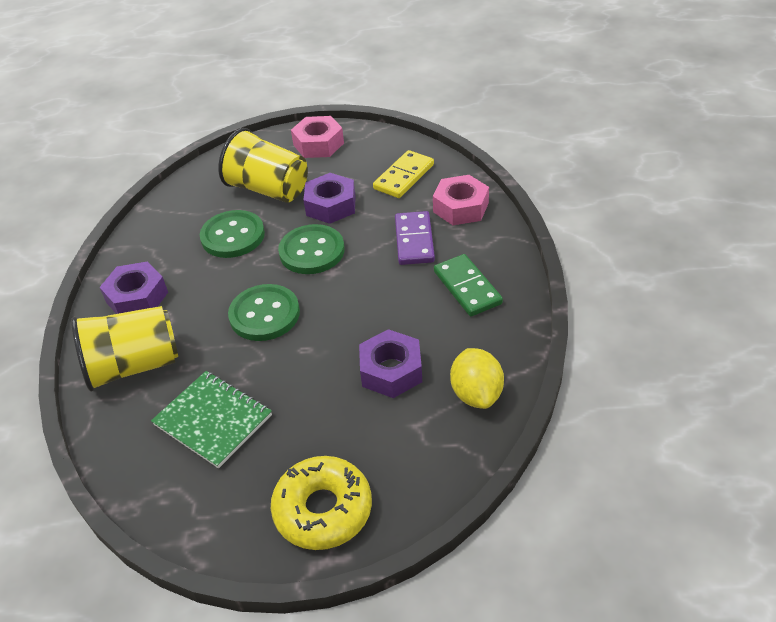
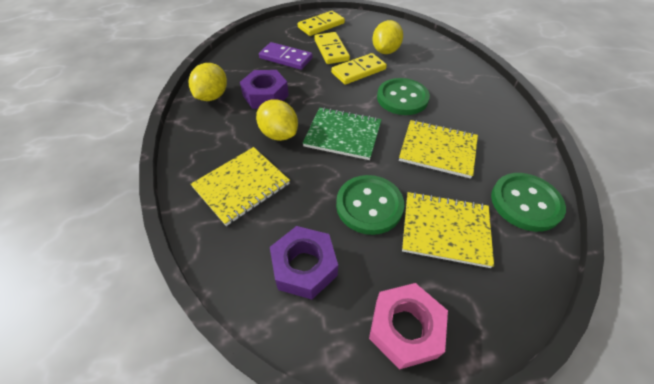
green domino: [434,254,503,316] = 1 -> none = 0
pink nut: [291,116,344,158] [433,175,489,225] = 2 -> [369,283,448,370] = 1
purple nut: [100,261,168,314] [304,173,356,224] [359,329,422,398] = 3 -> [240,70,289,109] [270,226,338,299] = 2
yellow cup: [71,306,178,392] [218,128,308,202] = 2 -> none = 0
yellow domino: [373,150,434,198] = 1 -> [298,11,345,36] [314,32,350,64] [331,53,387,85] = 3
yellow donut: [271,456,372,550] = 1 -> none = 0
yellow lemon: [450,348,504,409] = 1 -> [189,63,227,101] [256,99,298,141] [372,20,403,54] = 3
yellow notebook: none = 0 -> [191,147,290,226] [399,120,478,179] [402,192,494,268] = 3

